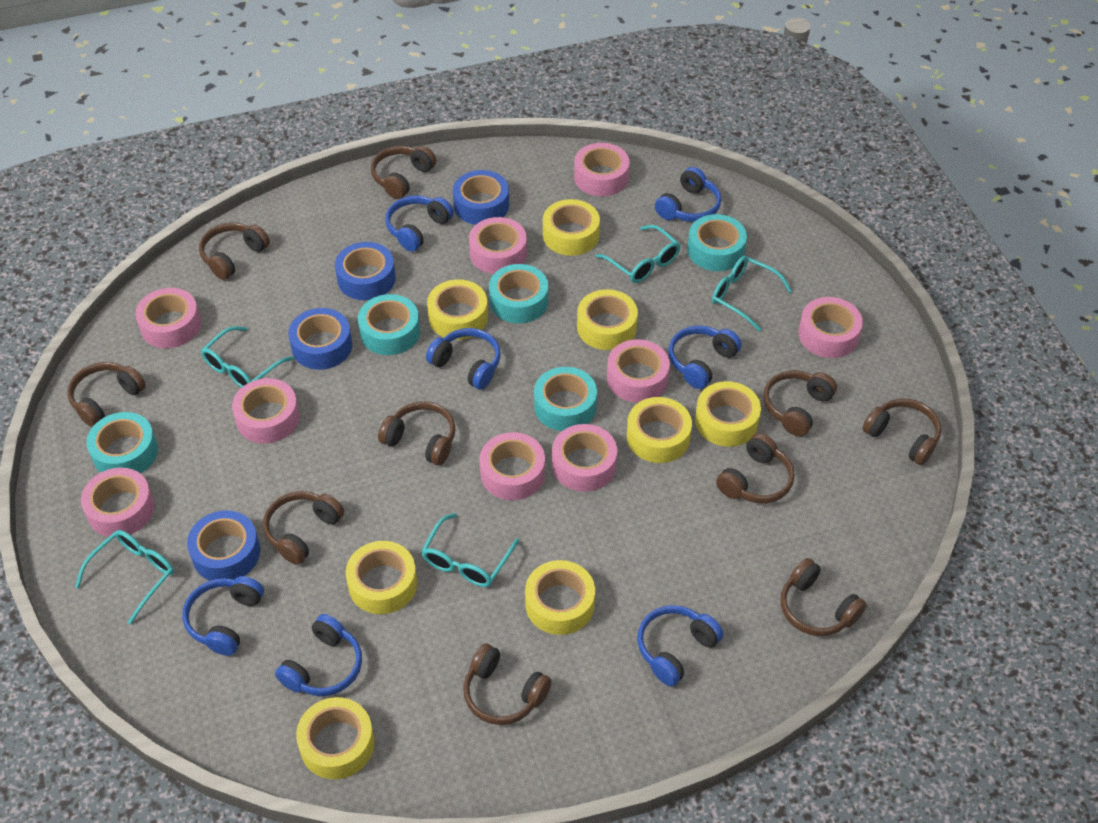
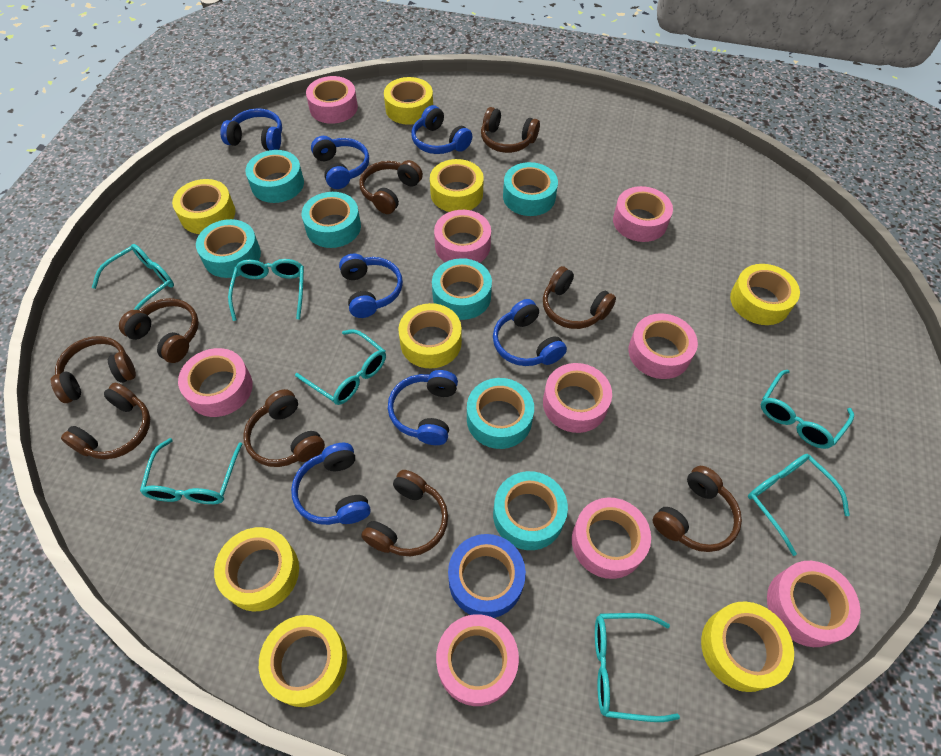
blue tape: [187,511,260,581] [288,308,352,370] [335,242,396,300] [453,170,509,225] = 4 -> [448,534,526,618] = 1
brown headphones: [68,362,146,427] [199,222,270,280] [263,491,344,565] [371,146,436,199] [378,401,456,465] [463,643,552,725] [716,433,795,503] [763,370,837,437] [781,558,867,636] [863,398,941,465] = 10 -> [51,336,136,403] [61,383,150,459] [119,298,199,363] [243,389,325,467] [359,160,423,214] [361,470,448,556] [481,107,540,153] [543,266,616,329] [652,466,742,552] = 9
turquoise glasses: [75,530,174,624] [201,326,294,388] [421,513,519,587] [596,225,680,283] [712,256,793,332] = 5 -> [92,244,174,310] [140,438,242,504] [228,259,304,321] [295,329,386,405] [595,613,680,722] [748,454,850,556] [761,370,854,449] = 7
turquoise tape: [86,412,158,473] [358,294,420,355] [489,264,548,323] [534,367,597,431] [687,214,747,271] = 5 -> [196,219,261,278] [245,150,304,203] [302,192,361,248] [432,258,492,320] [467,378,534,449] [493,471,568,550] [503,162,558,216] = 7

